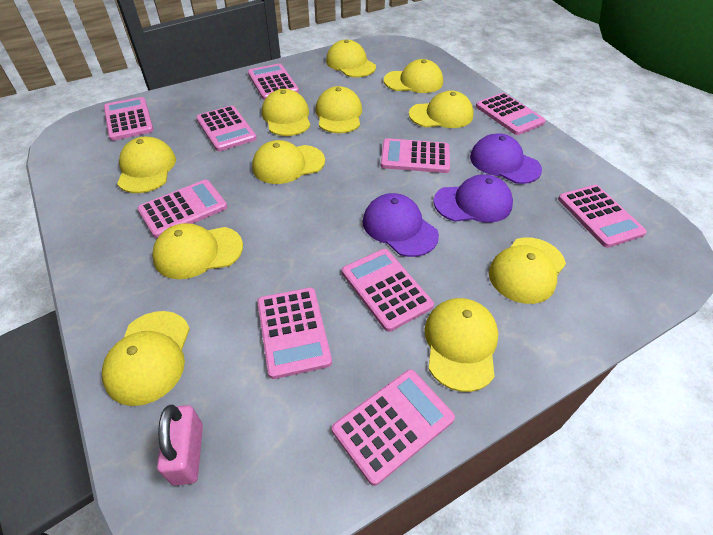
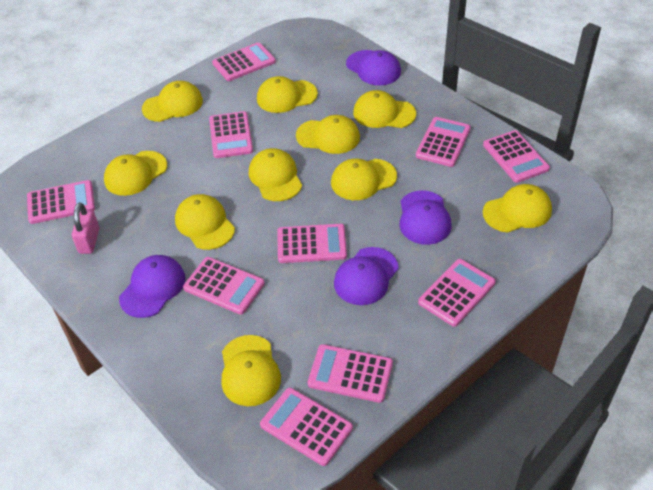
purple cap: [363,193,439,257] [433,174,513,222] [470,133,542,184] = 3 -> [119,255,186,318] [334,247,399,305] [346,50,401,85] [400,190,451,245] = 4
yellow cap: [102,311,190,406] [117,137,176,193] [152,223,243,279] [252,140,325,184] [262,89,310,136] [315,86,362,133] [326,40,376,77] [384,59,443,93] [409,91,474,128] [424,298,498,392] [489,237,566,304] = 11 -> [104,151,167,196] [142,81,203,122] [175,194,235,250] [222,335,281,406] [249,148,302,201] [257,76,318,113] [296,115,360,154] [331,158,397,200] [353,90,416,128] [483,184,552,233] = 10

